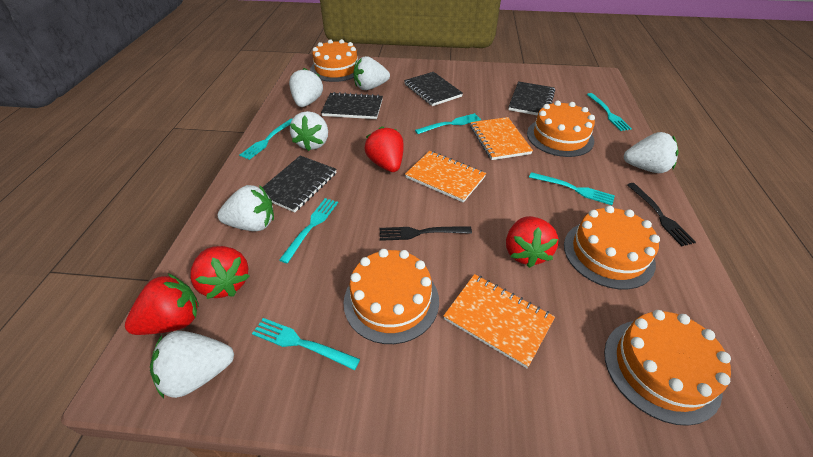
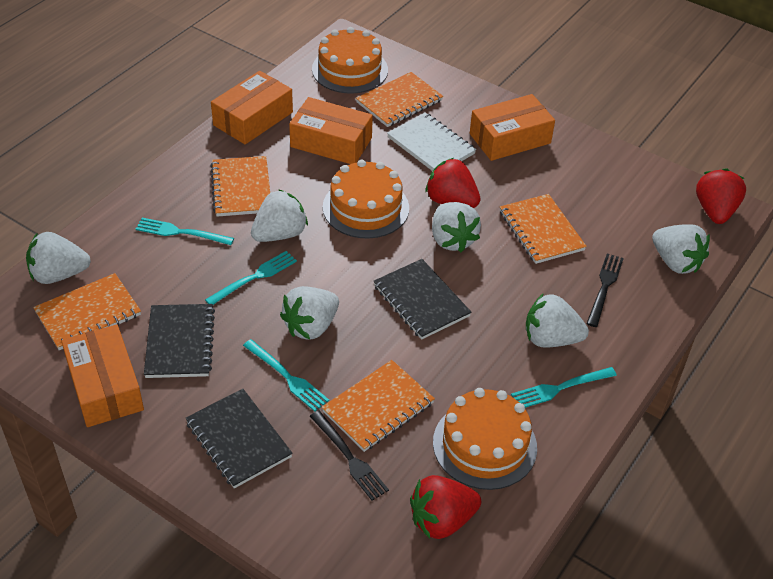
black notebook: [262,156,337,213] [321,92,383,119] [404,72,463,106] [508,81,555,116] = 4 -> [144,304,215,378] [185,389,293,488] [374,259,471,340] = 3
orange box: none = 0 -> [61,324,144,427] [211,71,293,145] [289,97,373,164] [470,94,555,161] = 4
orange cake: [310,39,358,82] [344,249,439,344] [527,100,595,157] [564,206,660,289] [604,310,731,426] = 5 -> [312,27,388,94] [323,159,409,239] [433,388,537,490] = 3
orange notebook: [405,151,486,203] [443,274,555,368] [470,117,533,160] = 3 -> [33,273,141,350] [210,156,270,217] [321,360,435,452] [356,72,443,127] [500,194,587,264] = 5
red strawberry: [125,273,199,335] [190,246,250,299] [364,126,404,172] [506,216,558,268] = 4 -> [410,475,481,539] [425,158,481,208] [696,168,746,224] = 3
turquoise fork: [239,118,292,160] [252,318,360,370] [279,198,338,263] [415,113,481,134] [529,172,615,205] [587,93,632,131] = 6 -> [136,218,234,245] [205,251,297,305] [243,339,329,411] [511,367,617,408] = 4
white notebook: none = 0 -> [387,112,476,171] = 1

